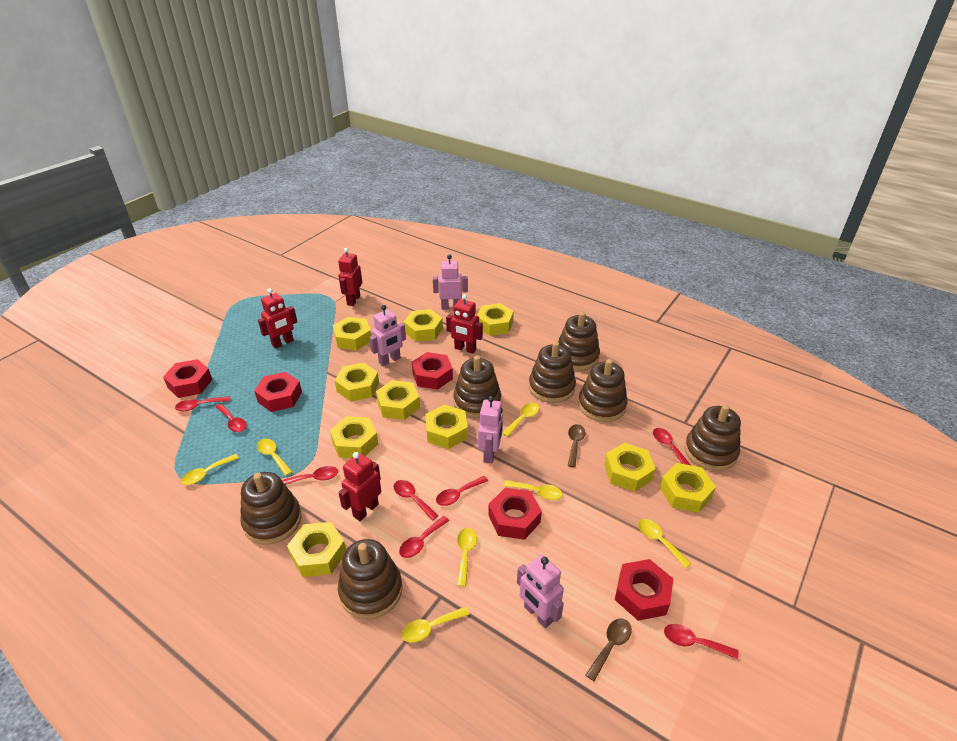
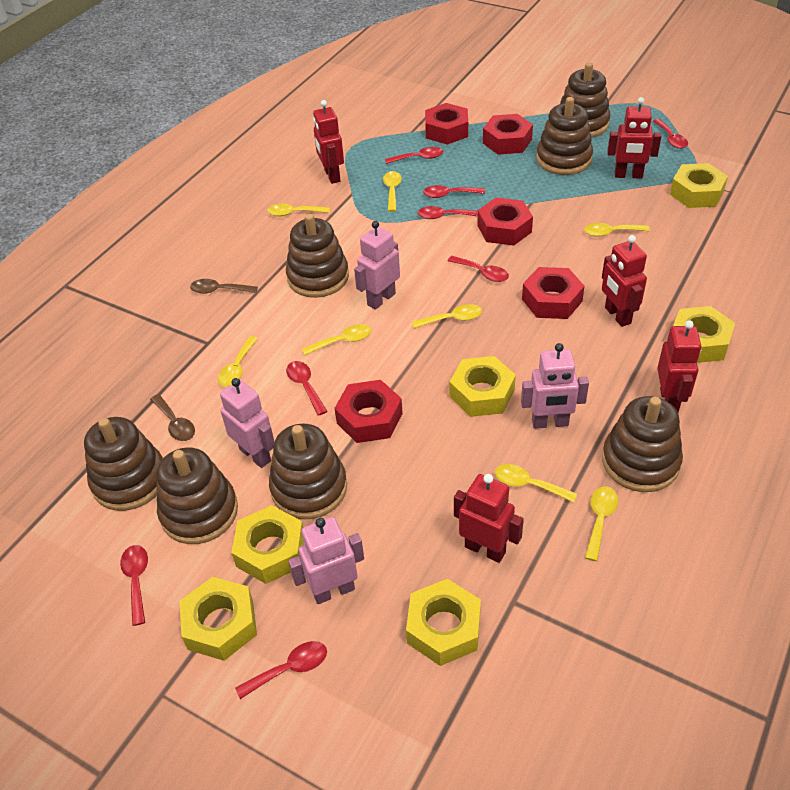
red robot: [258,288,297,349] [338,248,362,306] [338,452,381,521] [446,294,483,354] = 4 -> [313,100,344,184] [454,474,524,563] [602,235,647,327] [607,97,661,179] [657,320,701,412] = 5
yellow nut: [287,522,346,577] [330,416,378,458] [333,317,371,350] [335,362,379,402] [376,380,420,420] [404,309,443,342] [425,405,468,449] [477,303,514,336] [604,443,655,492] [660,463,716,513] = 10 -> [179,577,257,661] [231,505,304,584] [406,579,481,666] [450,356,516,417] [670,163,728,208] [673,306,735,363] = 6
yellow spoon: [181,454,239,485] [257,439,292,476] [402,607,470,643] [457,528,477,587] [502,403,539,437] [504,480,562,500] [638,519,691,568] = 7 -> [218,336,258,386] [267,203,330,216] [302,324,371,355] [383,171,402,212] [412,304,482,328] [495,464,577,503] [584,223,650,237] [585,486,618,561] = 8

